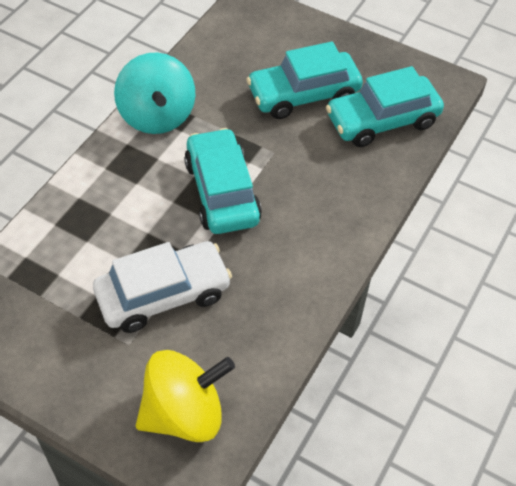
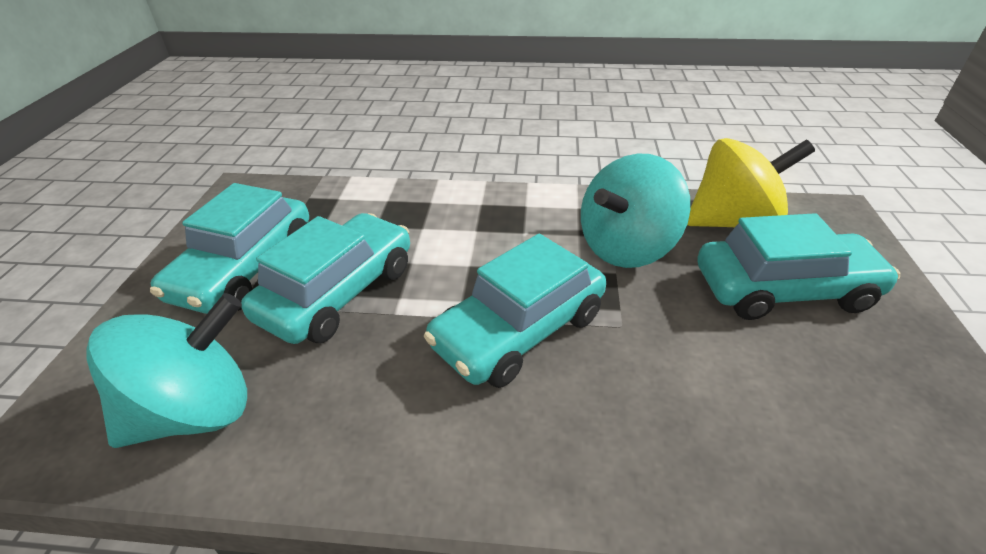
turquoise car: [184,128,262,234] [246,41,363,119] [326,66,444,147] = 3 -> [150,183,309,314] [241,213,410,344] [424,234,606,388] [697,213,900,320] = 4
turquoise spinning top: [114,53,195,134] = 1 -> [86,293,247,448] [581,154,690,268] = 2
white car: [93,241,232,333] = 1 -> none = 0

